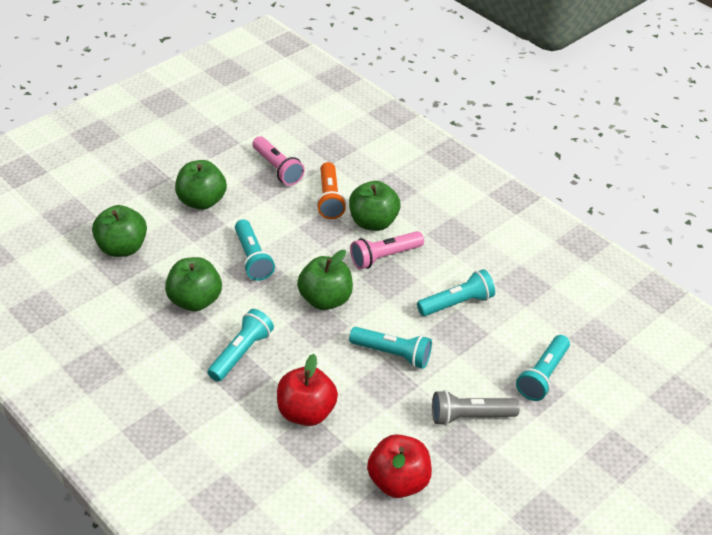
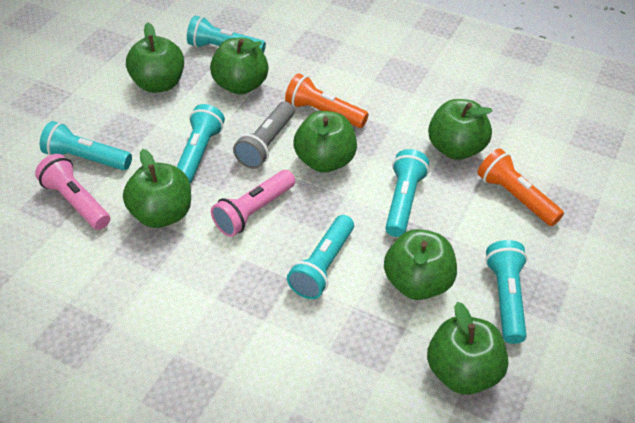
green apple: [92,205,147,257] [165,257,222,311] [175,160,227,210] [297,250,353,310] [349,181,401,231] = 5 -> [123,149,191,228] [126,22,184,93] [210,38,269,95] [293,111,357,173] [384,229,457,300] [427,302,508,395] [428,99,493,160] = 7
orange flashlight: [317,162,346,219] = 1 -> [285,73,369,128] [478,148,564,226] = 2
red apple: [277,354,338,426] [367,434,432,498] = 2 -> none = 0
turquoise flashlight: [207,309,274,382] [235,219,275,281] [349,327,432,369] [417,269,495,316] [516,335,570,401] = 5 -> [40,121,132,170] [177,104,225,184] [187,16,266,53] [287,215,354,299] [385,149,429,237] [485,240,528,344] = 6

